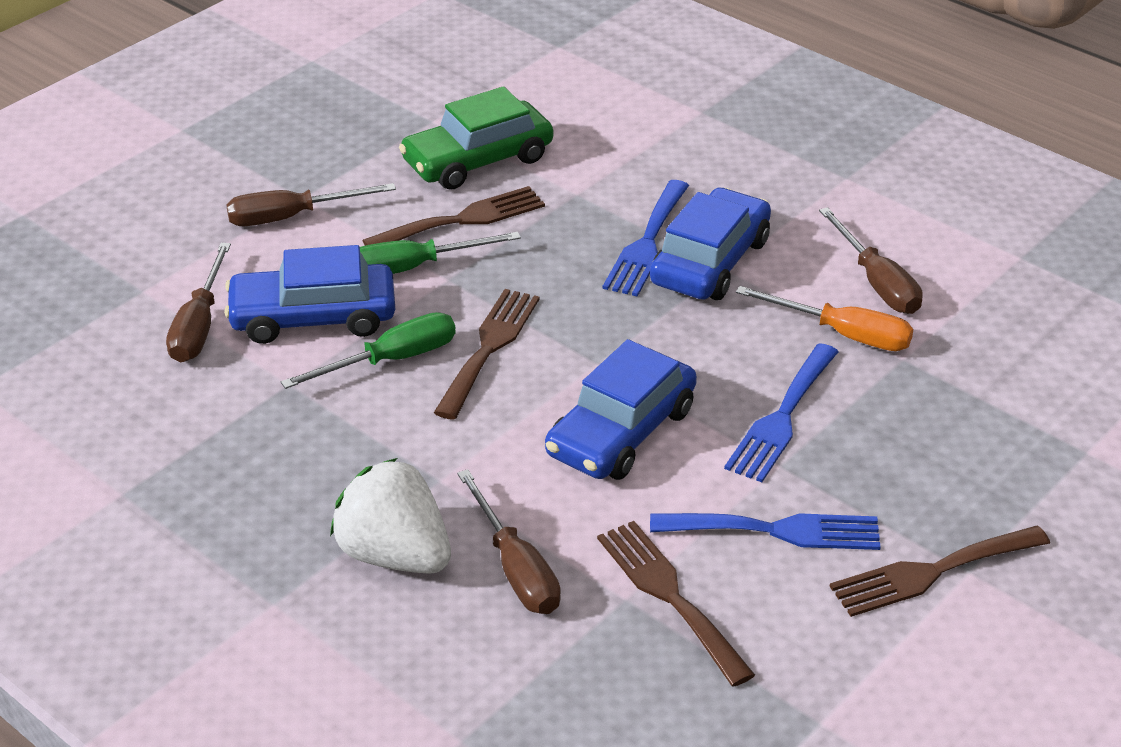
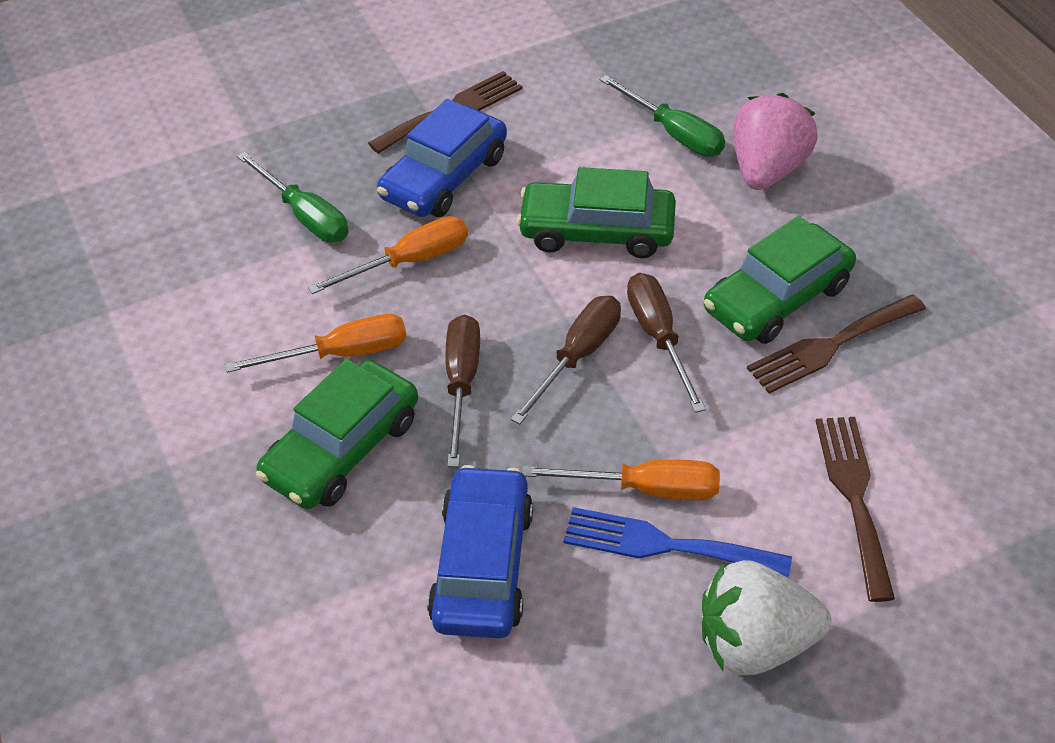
blue car: [224,245,395,344] [545,339,697,480] [650,188,771,300] = 3 -> [377,99,507,217] [427,465,533,638] = 2
blue fork: [602,180,689,297] [650,513,881,550] [724,343,838,482] = 3 -> [564,507,792,578] = 1
brown fork: [362,186,545,246] [434,289,539,420] [597,521,755,687] [830,525,1050,617] = 4 -> [368,71,522,154] [747,294,926,394] [816,417,895,602] = 3
brown screwdriver: [166,243,231,362] [226,183,396,226] [457,469,561,614] [819,207,923,314] = 4 -> [445,314,480,467] [511,296,621,424] [627,273,706,413] = 3
green car: [399,86,553,190] = 1 -> [256,359,418,509] [517,167,676,258] [704,216,856,344] = 3
orange screwdriver: [736,286,913,351] = 1 -> [225,314,407,373] [308,216,468,294] [522,459,720,500] = 3
pink strawberry: none = 0 -> [733,93,818,190] = 1

